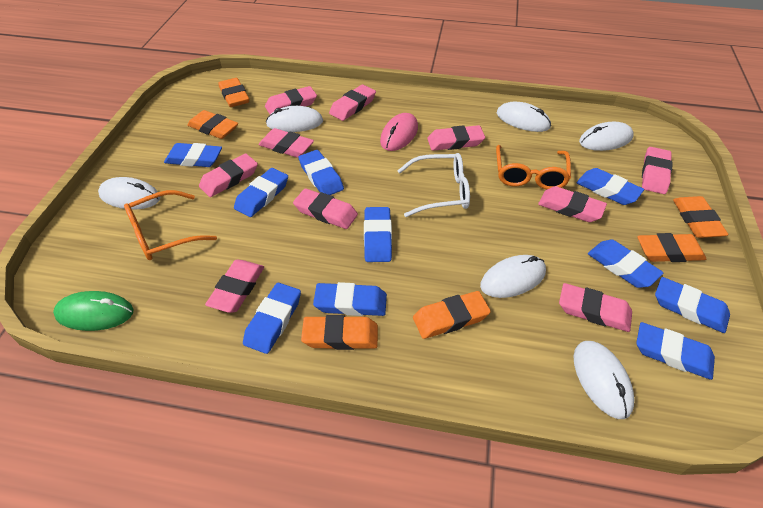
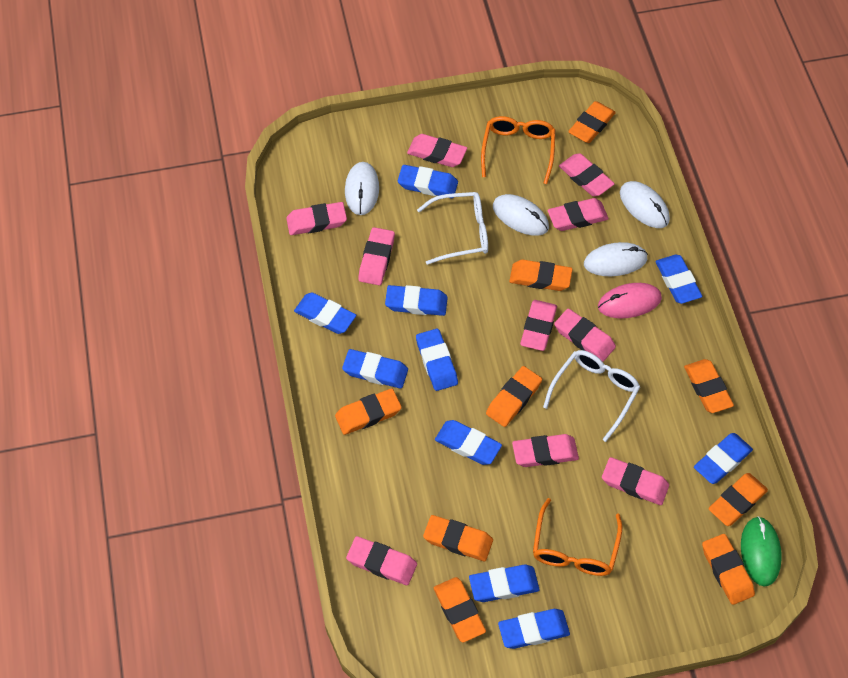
orange eraser: [187,110,238,139] [219,78,249,107] [301,315,378,350] [413,291,491,339] [637,233,706,262] [673,196,729,238] = 6 -> [335,389,402,435] [423,515,493,561] [434,577,486,643] [486,366,542,427] [509,260,573,291] [568,101,616,143] [684,359,734,413] [702,534,755,605] [709,473,768,526] = 9
white glasses: [397,153,470,217] = 1 -> [417,192,488,265] [543,350,640,442] = 2
white mouse: [98,177,161,209] [266,106,323,132] [480,255,546,298] [497,102,551,132] [574,341,635,419] [579,122,634,151] = 6 -> [345,162,379,215] [493,194,549,236] [584,242,648,276] [620,181,670,228] = 4

